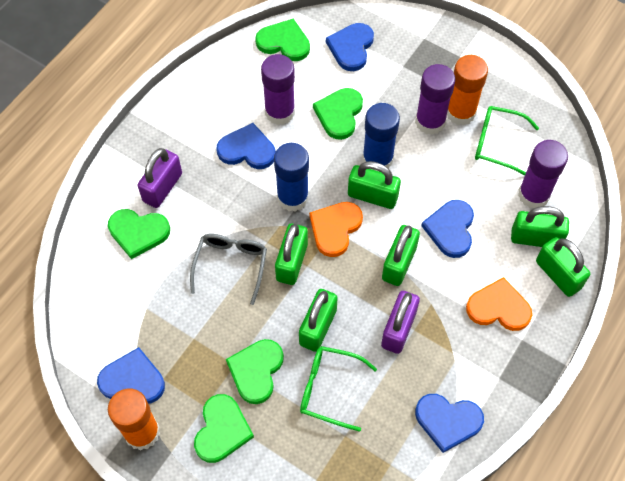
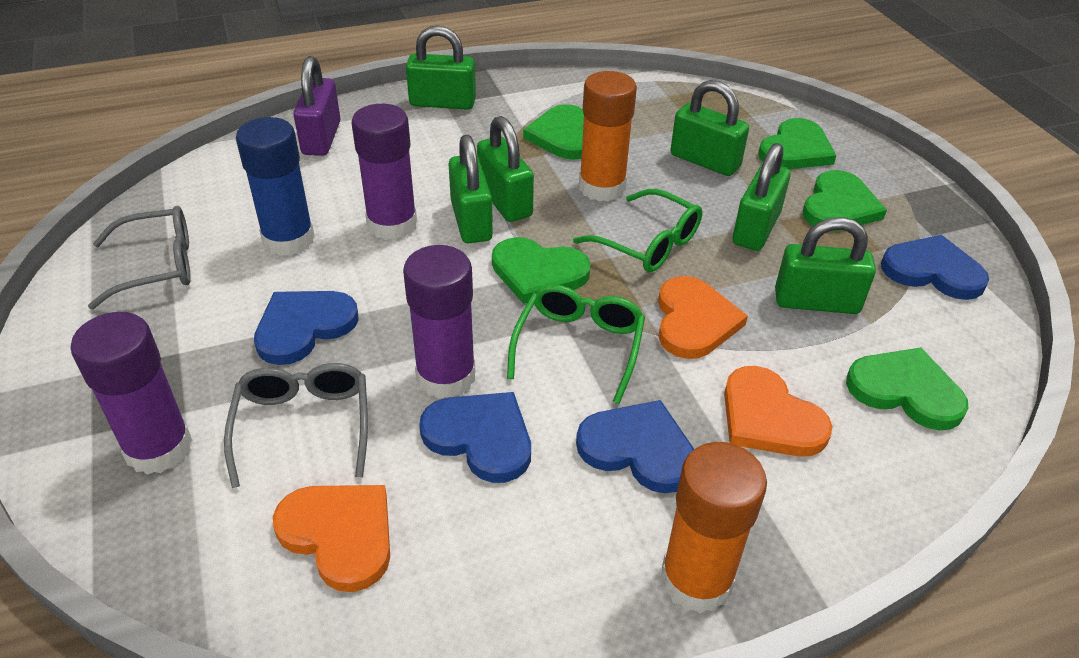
blue glue stick: [274,143,309,211] [362,103,400,172] = 2 -> [236,117,315,256] = 1
blue heart: [97,347,165,404] [217,123,276,169] [326,23,374,71] [415,394,484,453] [421,200,474,258] = 5 -> [254,291,359,365] [419,392,531,483] [576,400,694,493] [881,235,989,300] = 4
grey glasses: [190,233,267,305] = 1 -> [88,206,191,309] [224,363,368,488] = 2
orange heart: [309,202,363,257] [466,277,532,331] = 2 -> [273,485,390,592] [658,276,748,359] [724,366,833,457] = 3
purple padlock: [138,148,182,208] [381,291,420,354] = 2 -> [294,56,341,156] = 1

